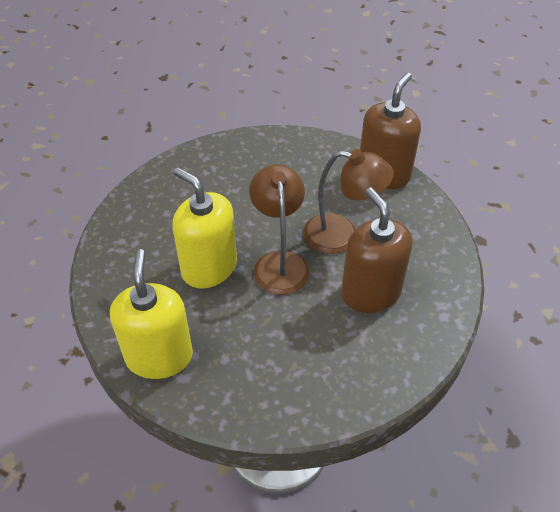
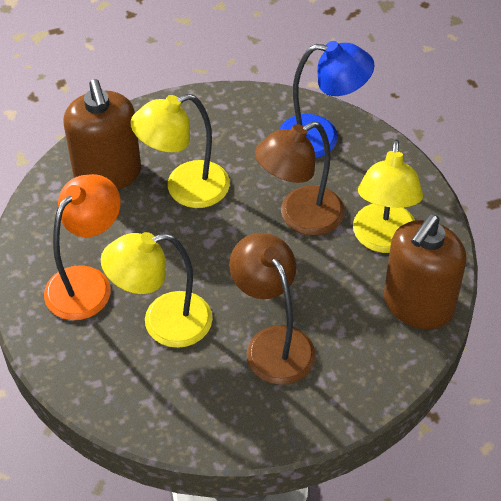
blue lamp: none = 0 -> [279,41,374,159] = 1
orange lamp: none = 0 -> [44,174,121,320] = 1
yellow lamp: none = 0 -> [101,232,213,348] [131,94,230,208] [353,139,423,253] = 3
yellow soap dispenser: [110,249,193,379] [172,168,237,289] = 2 -> none = 0

